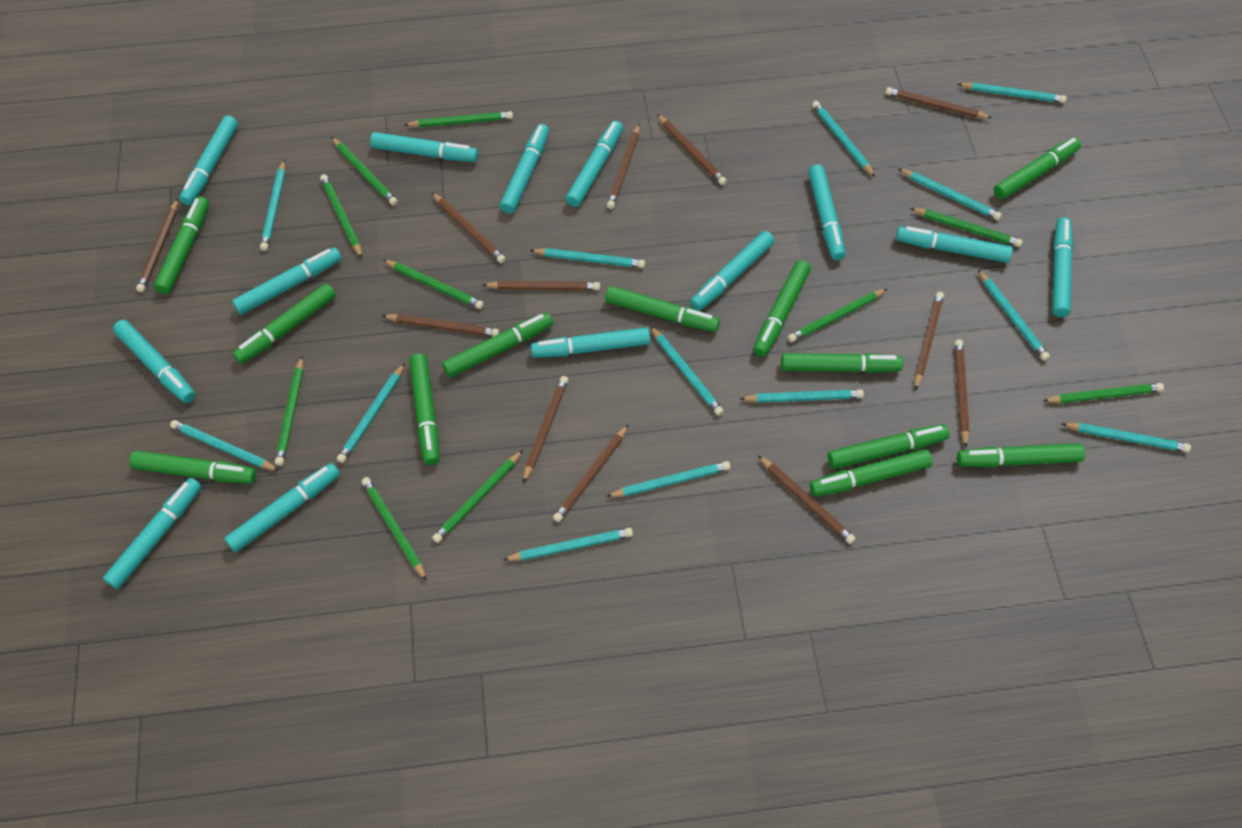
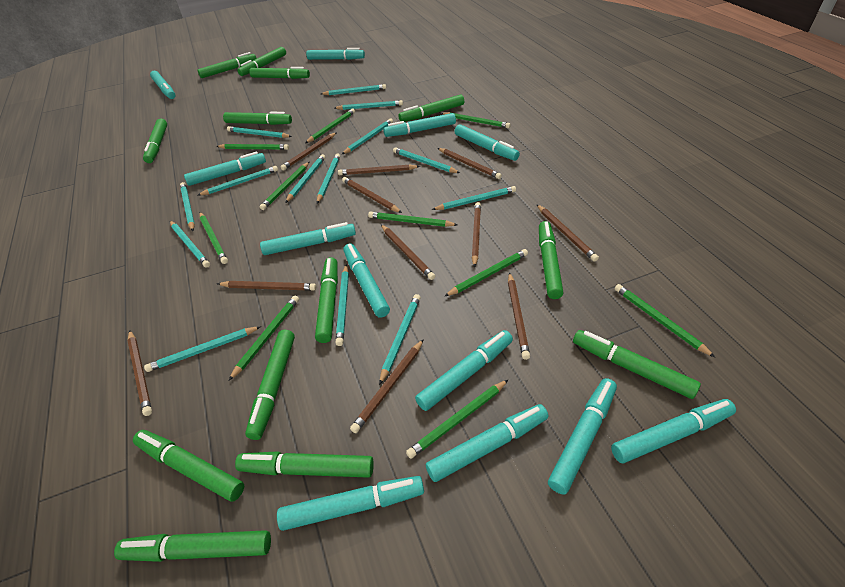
brown pencil: [136,199,178,292] [382,314,499,337] [432,193,506,263] [483,281,600,290] [523,376,568,483] [553,424,629,522] [607,124,640,209] [657,114,727,185] [758,455,856,544] [886,87,992,118] [915,292,944,391] [955,339,969,448] = 12 -> [127,330,152,416] [217,281,316,291] [281,132,337,170] [338,164,420,175] [342,177,402,213] [350,339,424,433] [381,225,435,280] [438,148,502,179] [472,202,481,268] [508,272,530,360] [537,205,599,262] = 11
green marker: [129,451,256,484] [154,196,209,294] [233,283,336,364] [409,353,440,465] [442,312,553,377] [605,286,720,332] [753,260,811,357] [781,353,903,373] [810,449,933,497] [828,424,950,469] [957,443,1085,467] [994,137,1081,200] = 12 -> [114,530,271,562] [133,430,244,502] [143,118,167,163] [198,52,257,78] [223,112,292,125] [235,451,374,478] [238,47,286,76] [245,330,295,440] [249,67,310,79] [315,257,338,343] [398,94,464,122] [539,221,563,299] [573,330,701,399] = 13
turquoise marker: [103,478,202,589] [113,320,195,403] [179,116,238,205] [224,463,340,552] [232,247,342,315] [370,132,478,162] [500,124,549,214] [531,327,650,358] [566,121,623,207] [690,231,774,311] [808,164,846,260] [896,226,1013,263] [1052,217,1073,317] = 13 -> [150,71,176,99] [184,152,266,186] [260,222,356,255] [277,476,424,531] [306,48,365,60] [343,243,390,318] [383,113,456,137] [415,330,513,411] [426,404,548,482] [455,124,520,161] [548,378,617,495] [611,399,736,463] = 12
turquoise pencil: [170,420,279,471] [260,160,285,251] [337,363,405,463] [503,528,633,561] [530,248,645,268] [606,461,730,497] [650,326,724,416] [740,389,864,403] [812,101,875,177] [899,169,1002,220] [958,82,1066,103] [978,270,1050,361] [1061,423,1191,452] = 13 -> [144,326,261,372] [170,221,210,268] [180,182,195,231] [197,166,278,196] [227,126,292,138] [285,154,325,203] [317,153,340,204] [321,84,386,95] [334,100,403,110] [335,265,349,346] [342,119,393,154] [379,294,421,385] [393,147,460,173] [432,186,516,210] = 14

